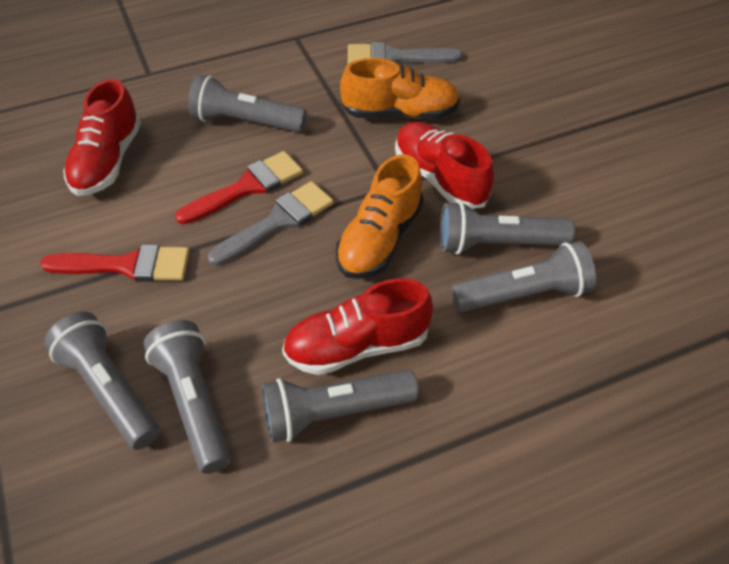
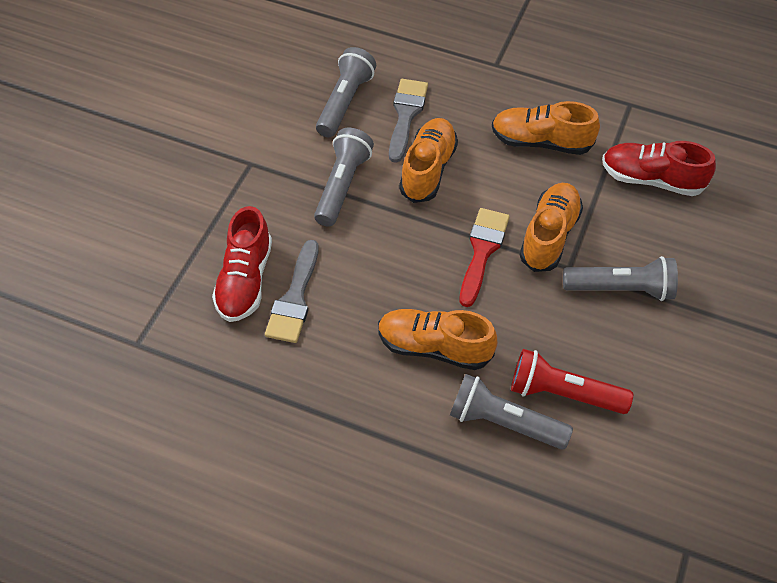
grey flashlight: [44,312,160,450] [143,320,232,474] [188,75,307,132] [262,370,419,443] [440,201,575,255] [451,241,596,312] = 6 -> [314,128,374,227] [316,47,376,137] [450,374,573,450] [563,256,678,301] = 4
orange shoe: [336,154,424,279] [340,58,460,119] = 2 -> [378,309,497,370] [399,118,458,203] [492,101,600,155] [520,183,583,272] = 4
red brush: [40,245,190,282] [175,151,303,224] = 2 -> [460,208,510,307] = 1
red flashlight: none = 0 -> [511,349,633,414] = 1
red shoe: [63,79,141,196] [282,278,433,375] [395,122,494,209] = 3 -> [212,206,272,322] [602,141,716,196] = 2

